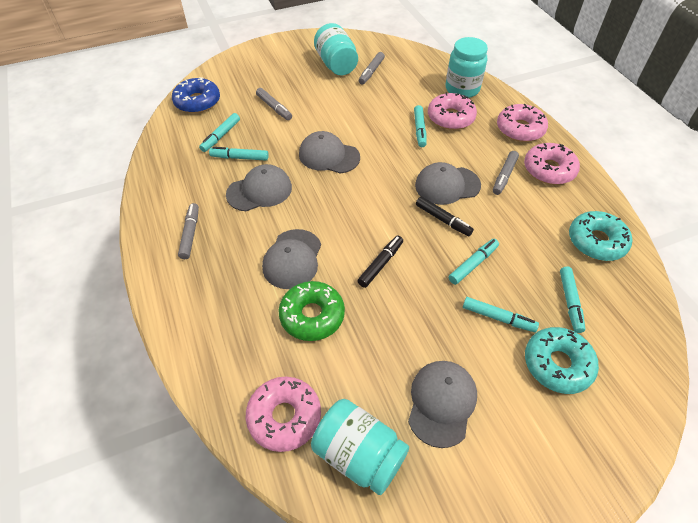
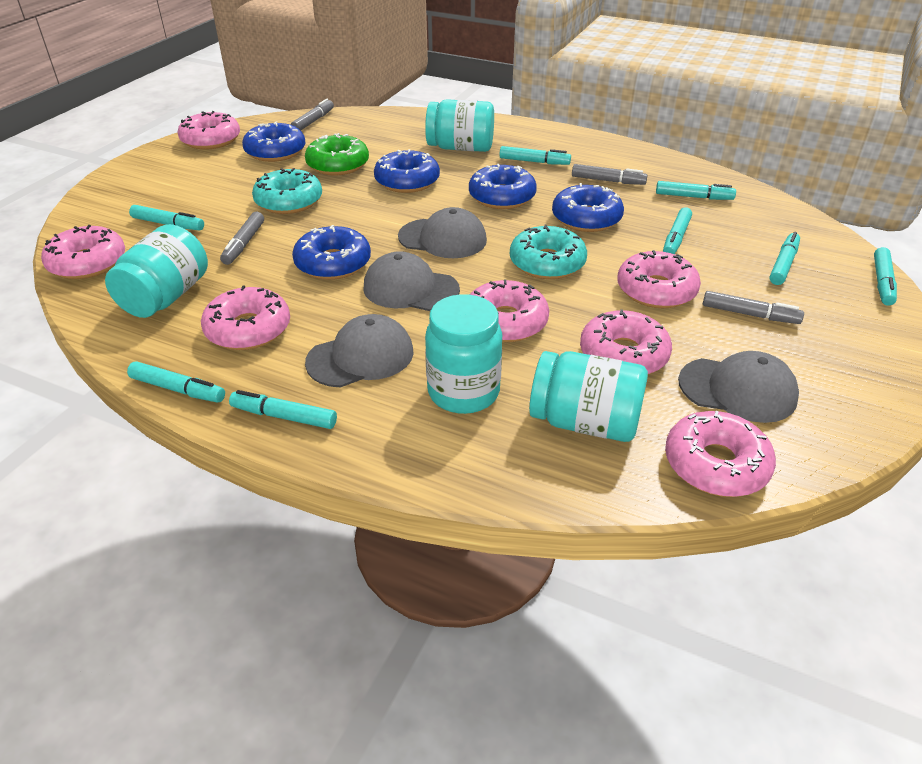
black marker: [357,236,403,288] [416,196,474,236] = 2 -> none = 0
blue donut: [172,77,220,113] = 1 -> [242,121,306,162] [292,225,371,280] [374,149,440,193] [469,164,537,209] [552,183,624,232] = 5
grey cap: [226,164,292,211] [262,229,321,289] [299,131,360,174] [408,361,477,448] [415,162,481,205] = 5 -> [305,314,414,388] [363,251,460,311] [398,207,487,258] [678,351,799,423] = 4
pink donut: [246,377,321,452] [428,92,477,130] [497,104,548,142] [524,143,580,185] = 4 -> [41,225,125,279] [178,111,240,150] [201,286,290,350] [470,280,549,342] [580,309,672,375] [617,250,701,308] [665,411,776,497] = 7
turquoise jar: [311,399,409,495] [314,23,358,75] [446,37,488,98] = 3 -> [105,224,208,318] [425,99,494,152] [425,294,502,414] [529,351,648,442] = 4
turquoise marker: [199,113,240,152] [209,147,269,161] [414,105,426,147] [448,239,499,285] [463,297,539,332] [560,266,585,333] = 6 -> [127,361,225,403] [129,205,204,231] [229,390,337,429] [499,146,571,165] [656,181,736,200] [663,207,692,254] [769,232,800,285] [874,247,897,306] = 8

